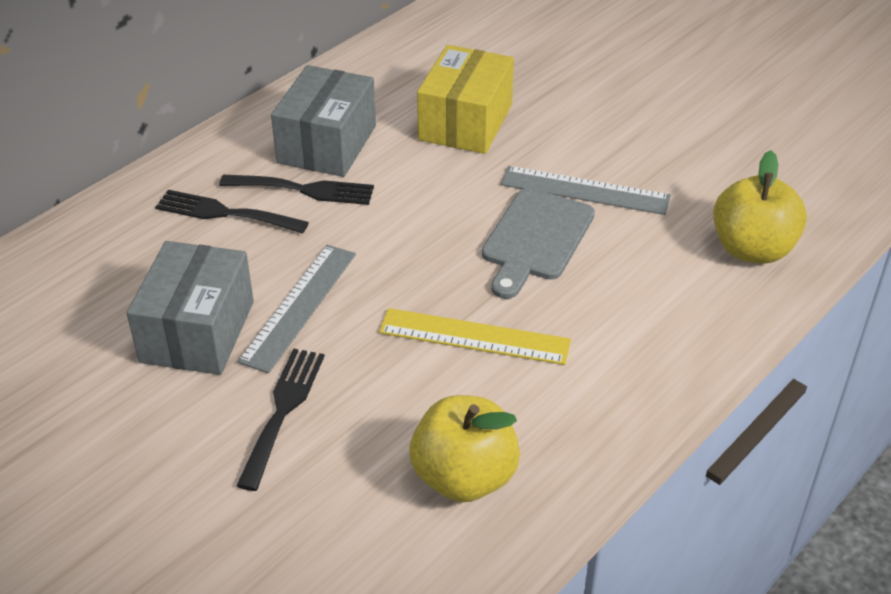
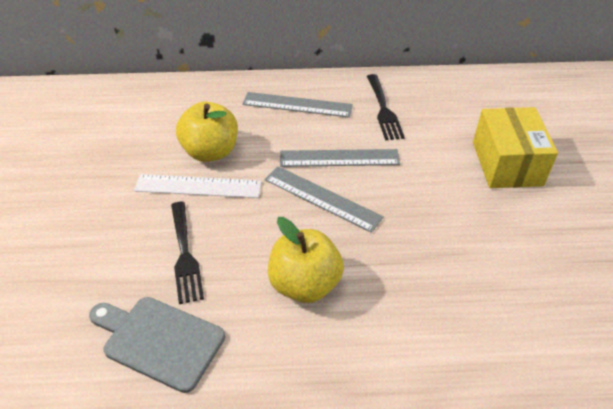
black fork: [155,190,309,234] [219,175,374,205] [236,348,325,491] = 3 -> [171,202,204,304] [367,74,405,141] = 2
grey box: [127,241,254,375] [271,65,376,177] = 2 -> none = 0
grey ruler: [237,245,356,373] [501,166,671,215] = 2 -> [243,92,353,118] [265,166,384,233] [280,149,400,167] = 3
white ruler: none = 0 -> [134,174,262,198] = 1
yellow ruler: [379,308,571,365] = 1 -> none = 0

